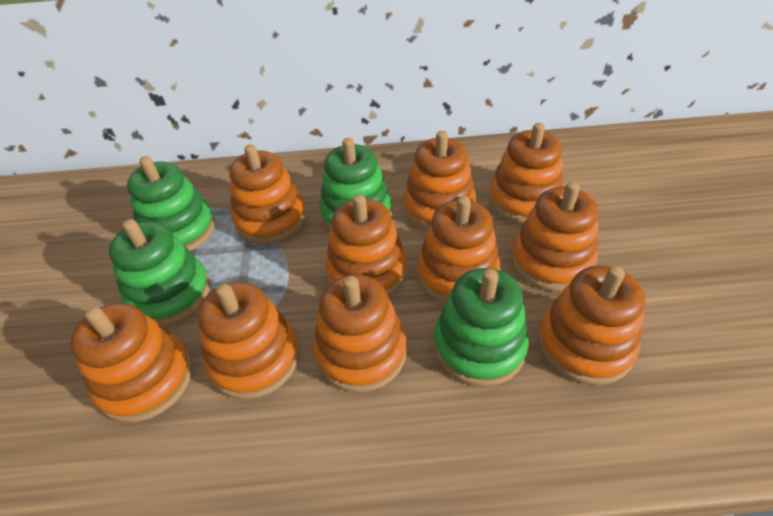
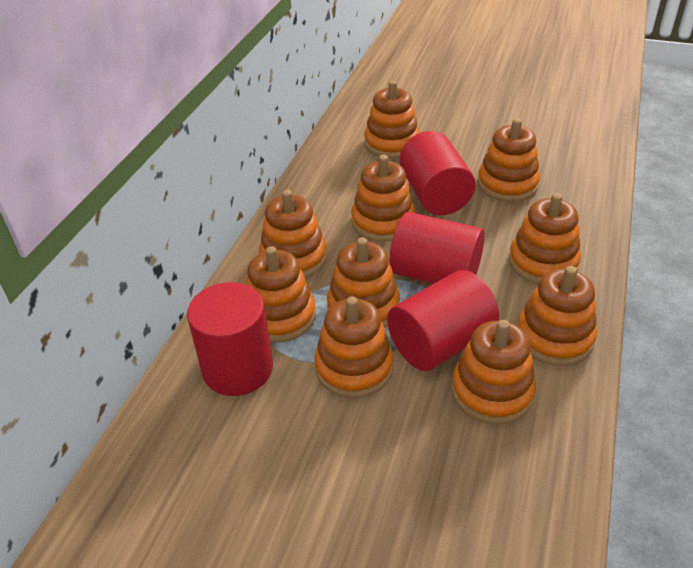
green stacking toy: [109,219,210,326] [127,156,215,251] [319,138,392,231] [434,268,529,387] = 4 -> none = 0
red cylinder: none = 0 -> [187,282,273,396] [387,270,499,371] [390,212,485,284] [399,131,475,215] = 4

